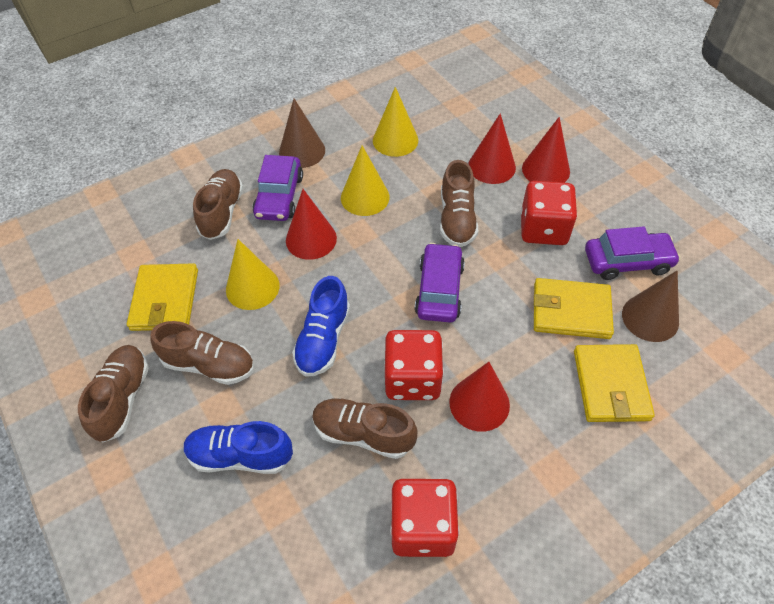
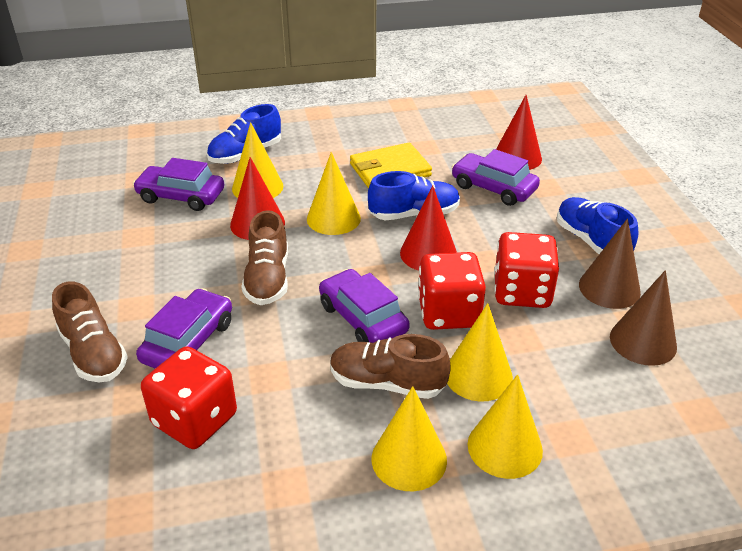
blue shoe: [183,421,293,474] [292,276,350,377] = 2 -> [207,104,281,164] [368,171,460,220] [557,197,638,254] = 3
brown shoe: [78,345,149,443] [150,321,254,385] [193,169,244,240] [312,398,417,459] [440,160,478,247] = 5 -> [52,281,128,382] [242,210,288,305] [330,334,451,399] = 3
purple car: [252,155,303,221] [415,243,465,322] [585,226,681,280] = 3 -> [133,158,224,211] [136,288,232,369] [319,269,410,343] [452,149,540,206] = 4
red cone: [286,189,337,260] [449,362,510,432] [469,113,516,184] [522,117,570,183] = 4 -> [230,157,285,240] [400,185,457,270] [496,95,542,170] = 3
yellow cone: [226,239,280,310] [341,146,389,216] [373,87,418,157] = 3 -> [232,122,284,198] [307,152,361,235] [372,386,447,491] [447,303,513,402] [468,374,543,479] = 5
yellow wallet: [127,263,198,331] [534,278,614,339] [574,344,655,422] = 3 -> [350,143,432,188] = 1

